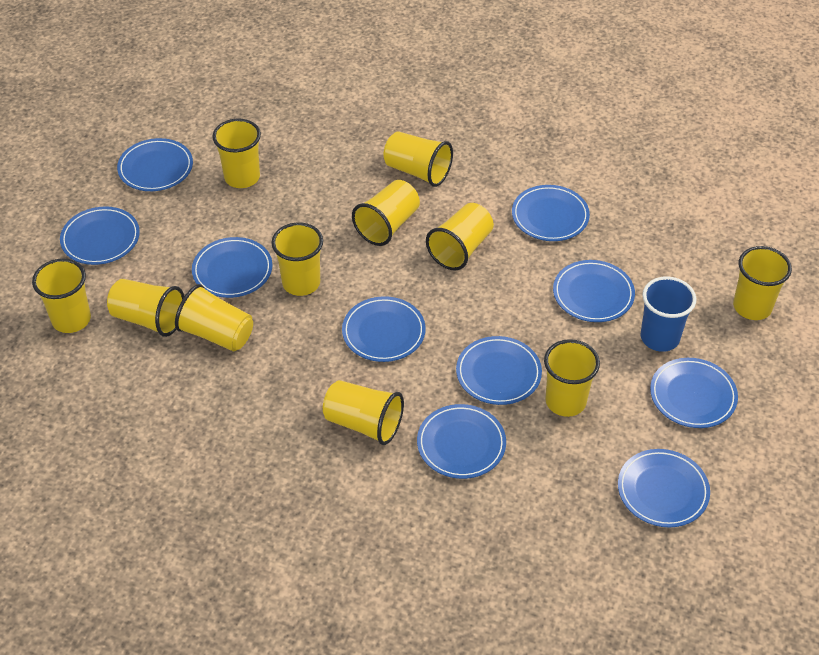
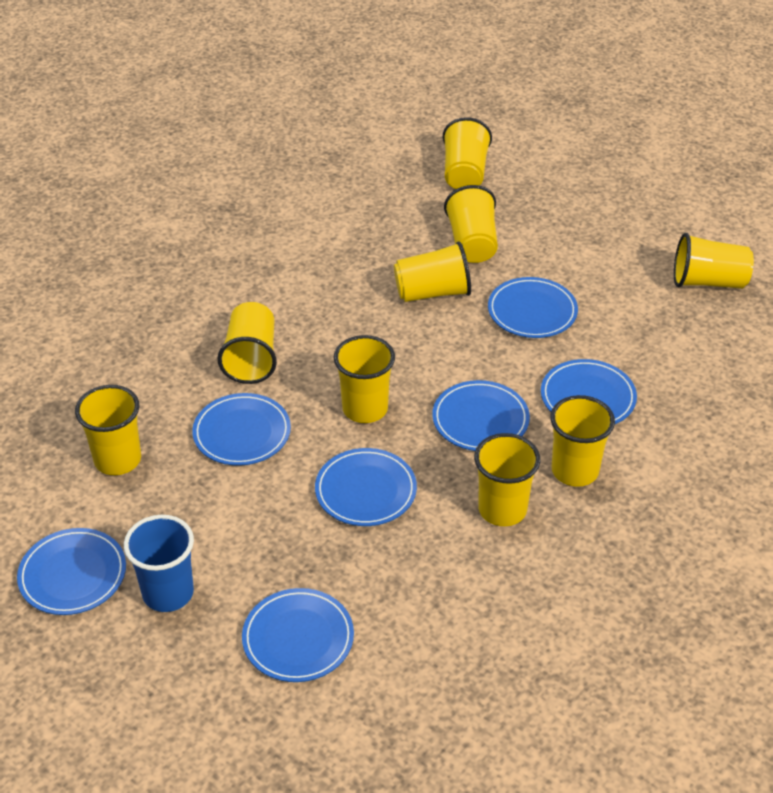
blue plate: [60,206,140,265] [117,138,193,191] [192,237,273,298] [342,296,426,362] [417,404,506,479] [456,336,542,405] [512,185,590,241] [553,260,635,322] [618,449,710,527] [650,358,738,428] = 10 -> [17,528,126,615] [192,393,291,466] [242,588,354,682] [315,448,417,526] [432,380,530,451] [488,277,578,338] [541,359,637,424] = 7
yellow cup: [32,258,91,333] [107,279,184,337] [175,284,253,351] [212,119,261,188] [271,222,323,296] [323,380,404,445] [352,180,420,246] [384,132,453,187] [426,203,494,271] [544,339,600,417] [733,246,792,320] = 11 -> [75,385,141,475] [217,302,277,384] [333,335,395,423] [394,241,471,302] [443,117,492,189] [444,185,498,263] [474,433,540,526] [550,395,615,487] [674,233,754,289] = 9

